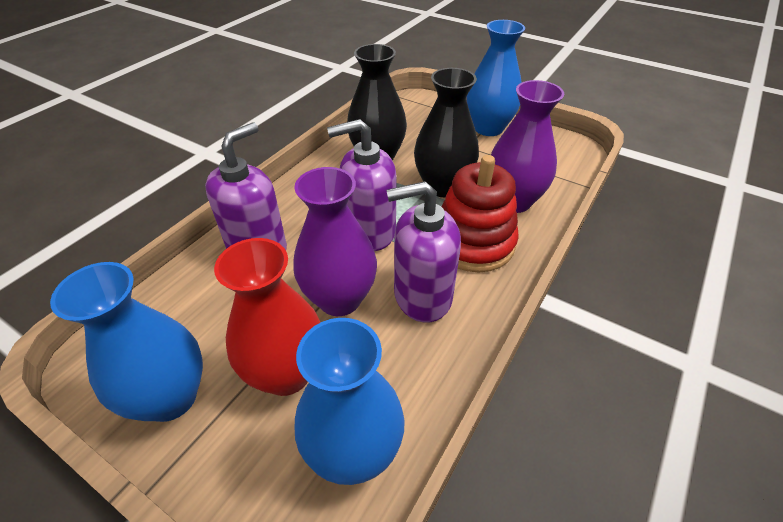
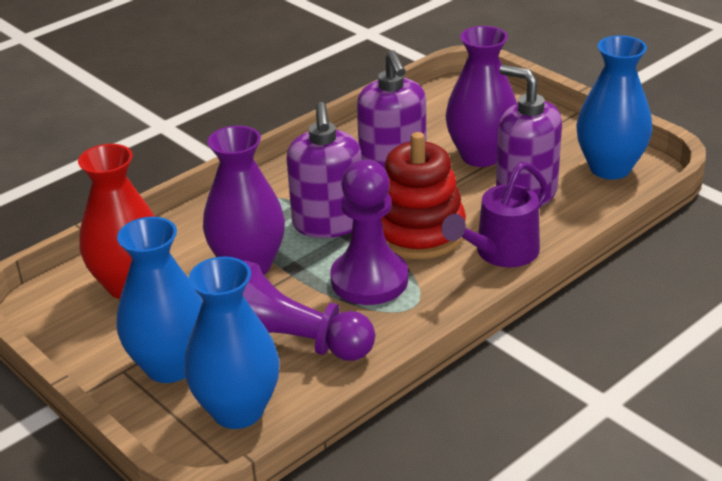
black vase: [347,44,407,161] [414,68,479,197] = 2 -> none = 0
purple pawn: none = 0 -> [243,260,375,361] [330,160,408,305] = 2
purple watering can: none = 0 -> [441,162,549,267] = 1

